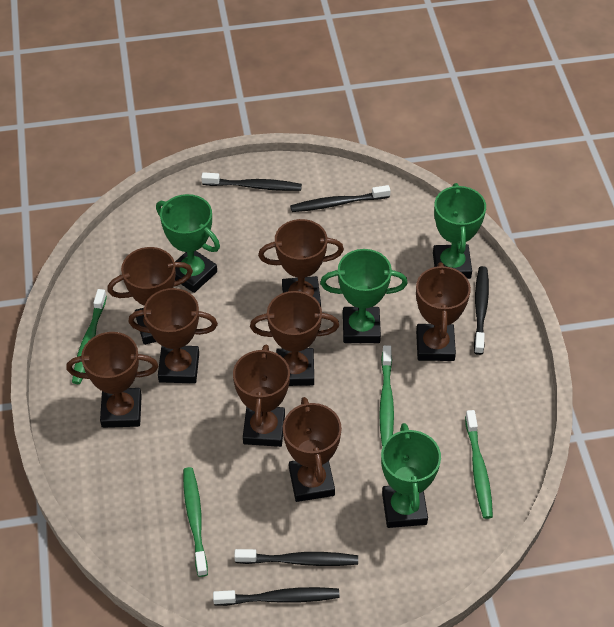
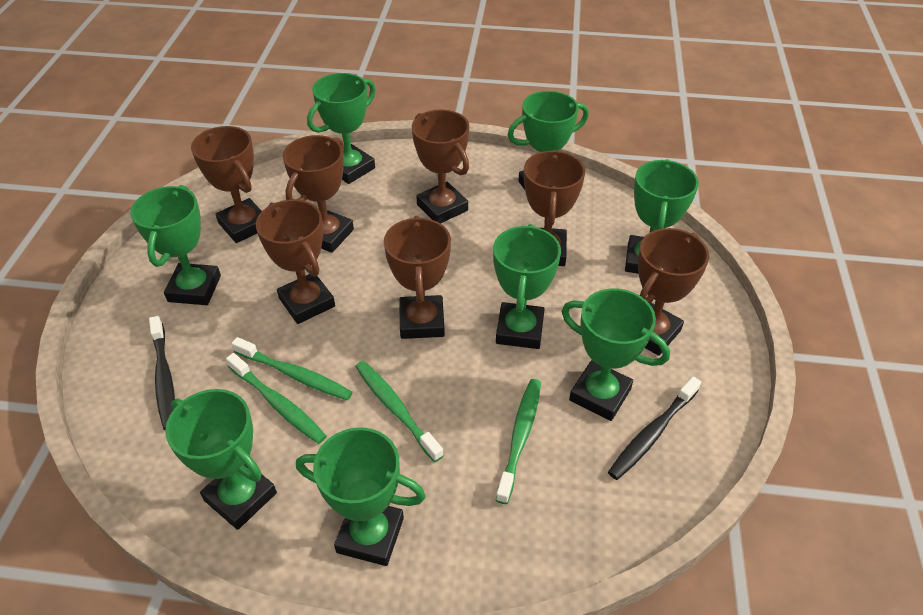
black toothbrush: [201,172,302,191] [213,587,340,606] [234,549,358,566] [290,185,391,212] [474,266,489,355] = 5 -> [149,316,175,430] [608,377,701,480] = 2
brown trophy: [66,332,158,428] [107,247,193,345] [128,288,218,384] [233,345,290,447] [250,291,339,386] [258,219,344,306] [283,397,342,502] [416,262,471,361] = 8 -> [191,126,262,243] [256,199,335,324] [283,135,354,253] [384,216,451,339] [412,110,469,224] [524,150,585,266] [638,228,709,356] = 7
green trophy: [156,194,220,293] [320,249,408,343] [381,423,441,528] [433,183,486,279] = 4 -> [130,185,221,305] [165,389,277,530] [296,427,426,566] [307,73,375,184] [493,224,561,349] [508,91,589,190] [562,288,670,421] [625,159,699,274] = 8

